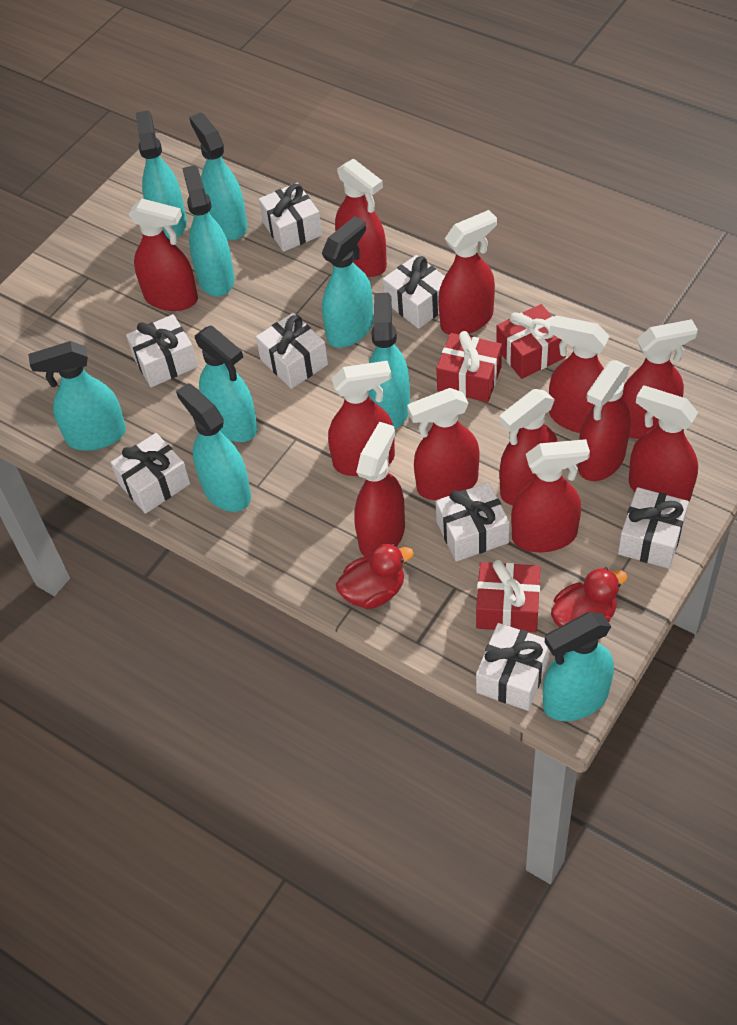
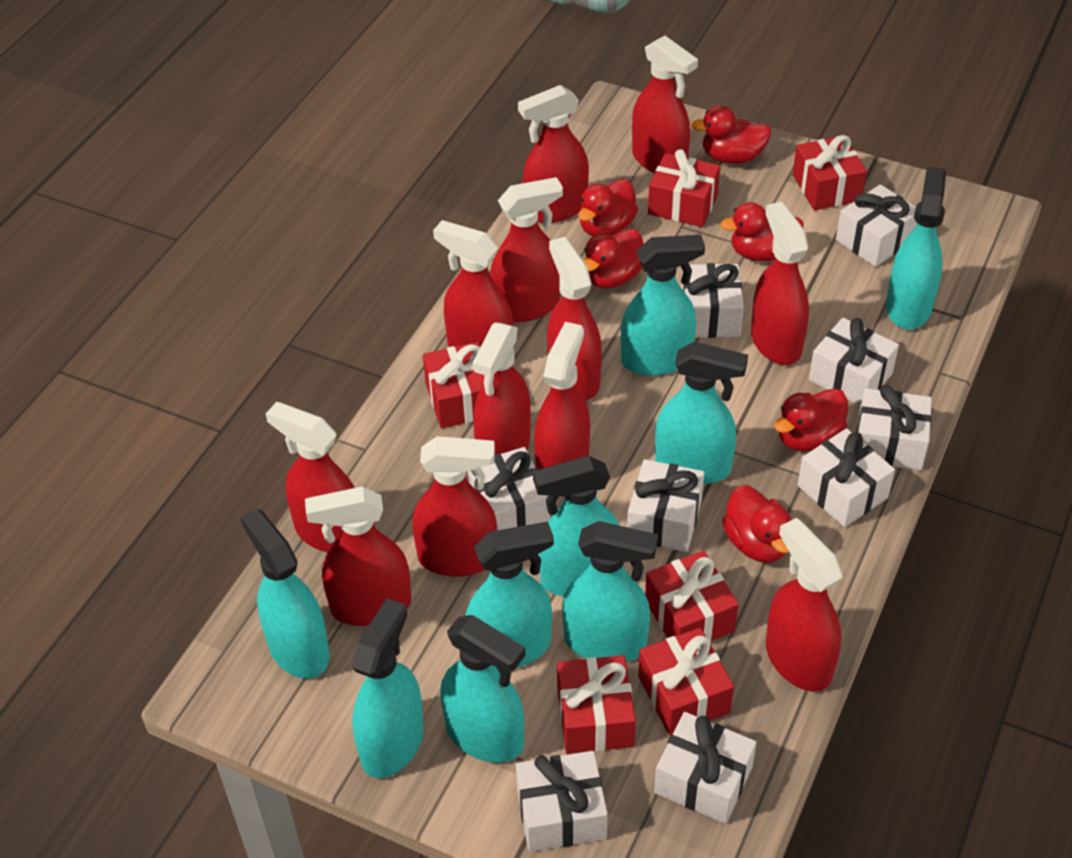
red duck: [336,543,414,609] [551,567,627,627] = 2 -> [578,179,638,236] [583,229,643,289] [691,106,772,164] [720,202,804,261] [722,485,791,563] [774,388,848,452] = 6
red gift: [436,331,502,402] [476,560,540,632] [496,304,566,379] = 3 -> [423,342,485,429] [557,655,636,754] [638,628,734,736] [645,551,739,642] [648,149,720,227] [793,135,867,211] = 6
white gift: [111,433,190,514] [126,314,198,387] [256,313,328,389] [259,183,322,252] [383,255,445,329] [436,482,510,561] [476,623,550,711] [618,487,689,569] = 8 -> [468,447,550,530] [516,751,608,852] [627,459,704,552] [654,712,757,824] [681,263,744,338] [798,428,895,527] [809,318,899,406] [836,184,917,267] [857,385,932,470] = 9

